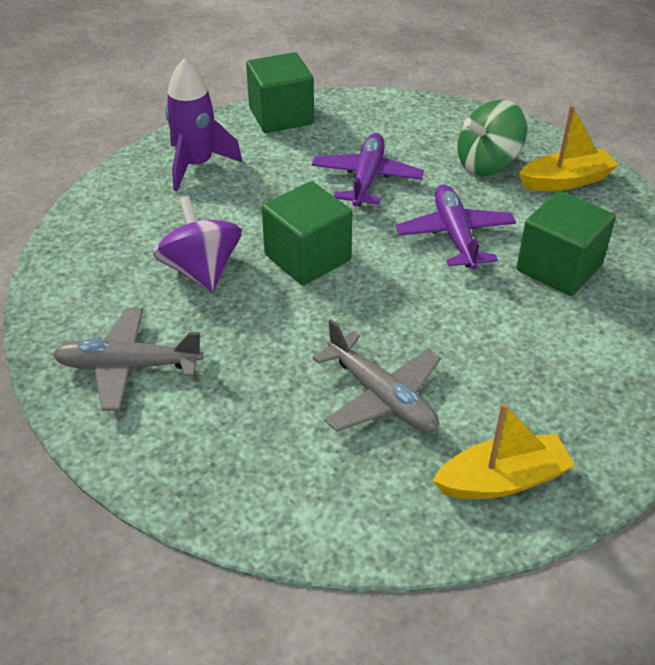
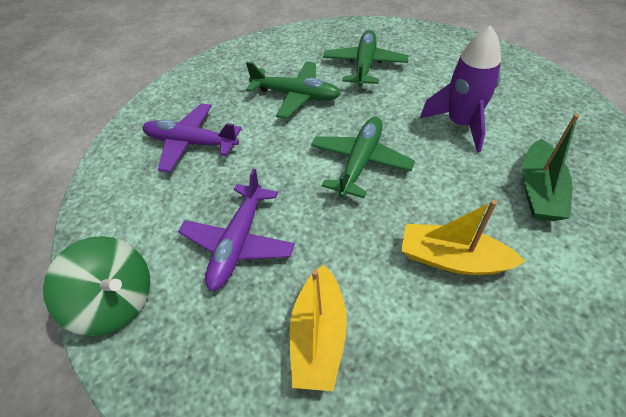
green boat: none = 0 -> [522,114,579,221] = 1
green cube: [246,52,314,133] [262,181,352,285] [516,191,616,296] = 3 -> none = 0
green plane: none = 0 -> [246,61,341,119] [311,117,415,198] [323,30,409,87] = 3
grey plane: [52,308,203,411] [313,319,441,433] = 2 -> none = 0
purple spinning top: [153,196,242,292] = 1 -> none = 0

